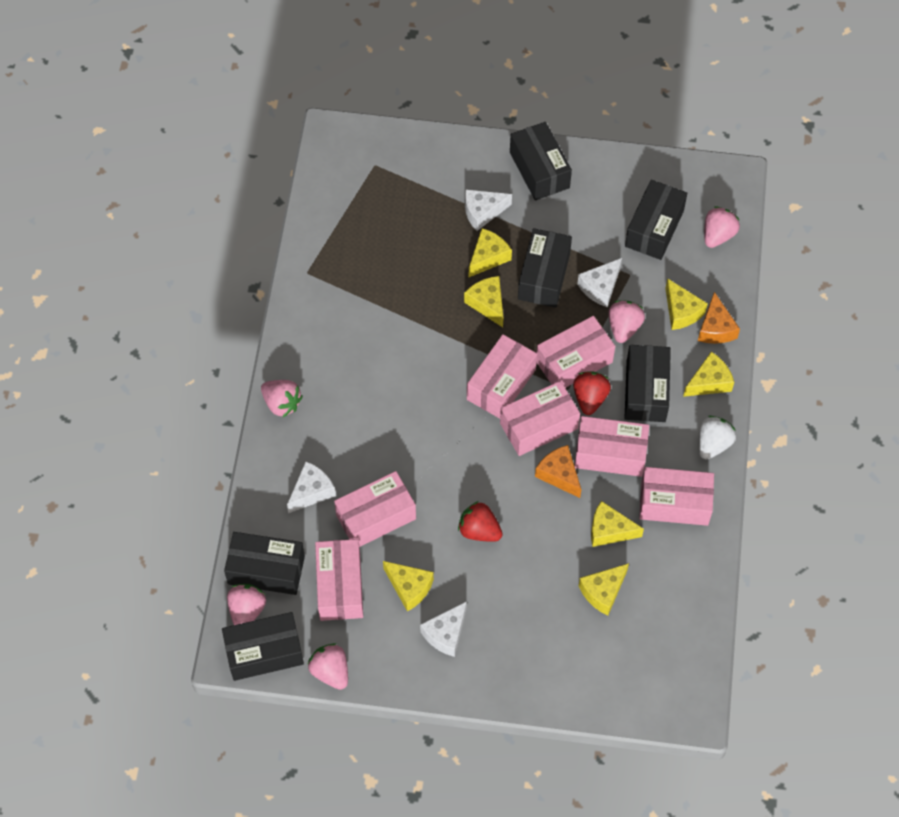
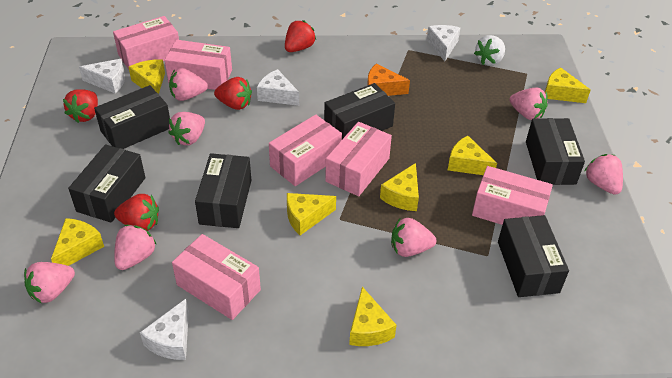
orange cheese: [535,445,581,498] [698,292,740,344] = 2 -> [367,63,410,96] = 1
pink box: [315,539,363,621] [334,471,416,547] [467,334,537,419] [500,381,580,456] [537,316,615,388] [575,416,649,477] [639,467,714,526] = 7 -> [113,16,179,70] [165,40,232,90] [172,234,261,320] [269,115,342,186] [325,122,392,196] [472,166,553,225] = 6
pink strawberry: [227,584,266,625] [261,380,303,417] [308,643,348,690] [608,300,645,343] [704,206,740,248] = 5 -> [24,262,75,304] [114,225,157,270] [168,112,205,145] [169,68,208,101] [391,218,436,257] [509,88,548,120] [585,154,623,195] = 7
red strawberry: [458,501,503,542] [573,372,611,415] = 2 -> [63,89,98,123] [114,194,159,231] [214,77,252,110] [285,20,316,52] = 4

